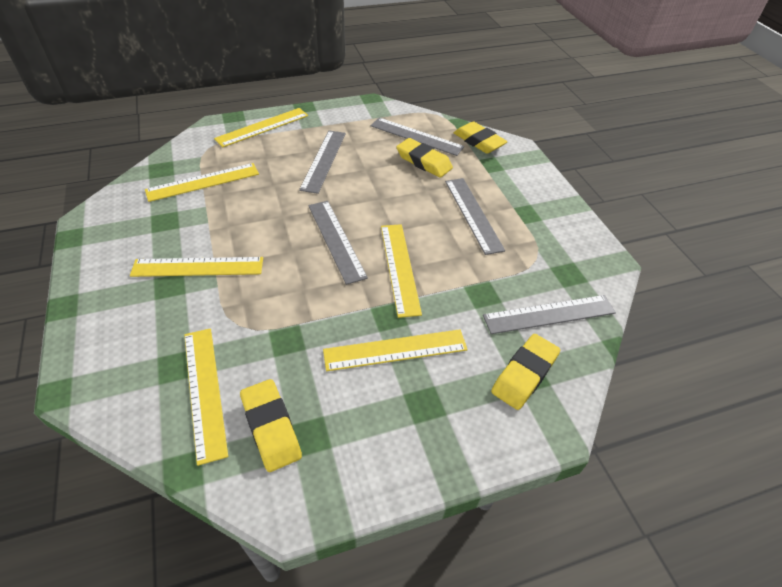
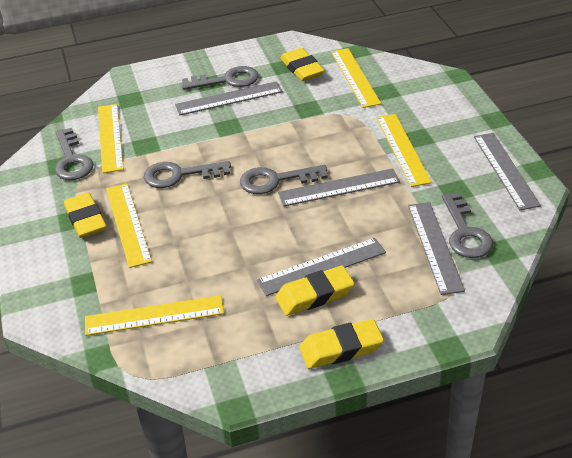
grey key: none = 0 -> [55,128,93,180] [144,161,231,188] [182,66,259,90] [240,165,328,194] [442,192,493,258] = 5
yellow ruler: [130,257,263,277] [145,163,259,202] [184,328,228,466] [214,108,308,148] [323,329,468,371] [381,224,422,318] = 6 -> [85,295,224,336] [98,104,124,173] [106,184,152,268] [331,48,381,108] [376,114,432,187] = 5

